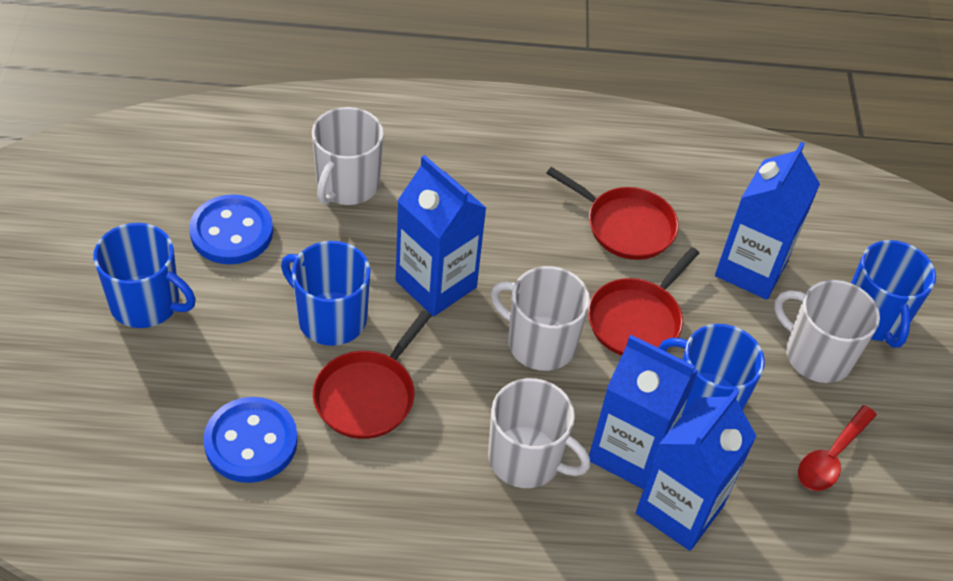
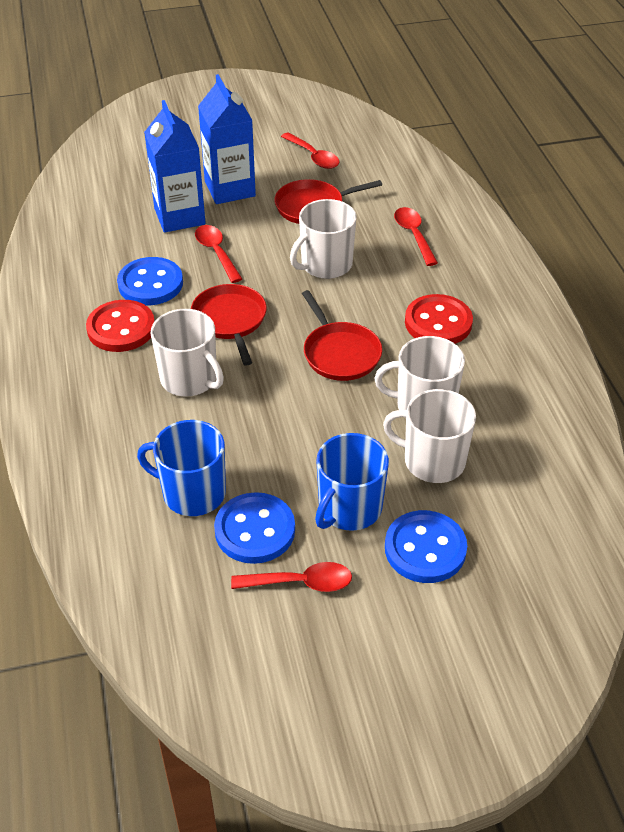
blue button: [189,194,273,264] [204,397,298,483] = 2 -> [117,257,183,305] [214,492,295,564] [385,510,467,583] = 3
blue carton: [395,155,486,316] [589,335,698,490] [636,389,757,551] [715,142,820,300] = 4 -> [144,100,206,233] [198,74,256,204] = 2
blue mug: [93,223,196,328] [281,241,371,346] [658,324,765,415] [851,240,936,348] = 4 -> [137,420,226,516] [315,433,389,531] = 2
red button: none = 0 -> [86,300,155,352] [405,294,473,344] = 2
red spoon: [798,405,877,491] = 1 -> [195,225,242,283] [231,562,352,592] [281,132,340,169] [394,207,438,266] = 4

